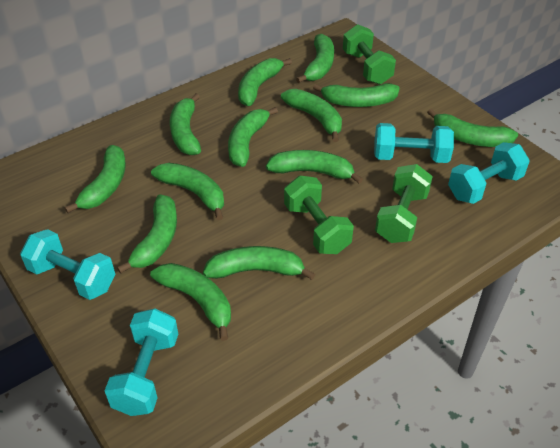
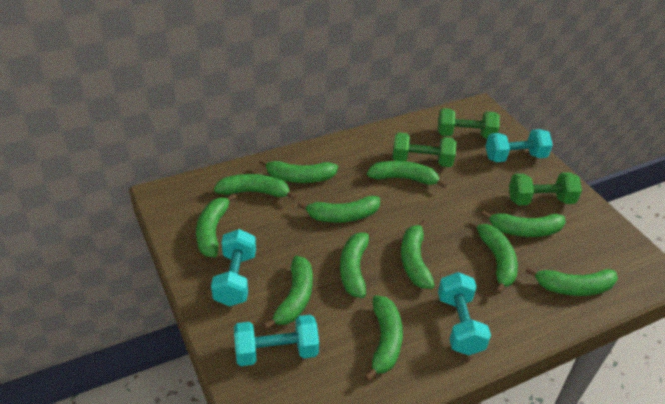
green banana: [65,145,126,213] [117,194,177,274] [150,263,231,341] [151,163,224,220] [170,93,201,155] [203,246,315,280] [228,107,278,167] [238,58,292,106] [266,150,363,184] [281,89,342,142] [296,34,334,83] [313,83,400,107] [427,109,518,147] = 13 -> [196,193,237,257] [214,174,297,200] [259,159,338,183] [263,256,313,330] [297,196,380,223] [340,228,376,298] [364,295,403,381] [367,161,447,188] [401,220,435,289] [477,224,518,294] [481,211,565,237] [526,267,618,296] = 12

